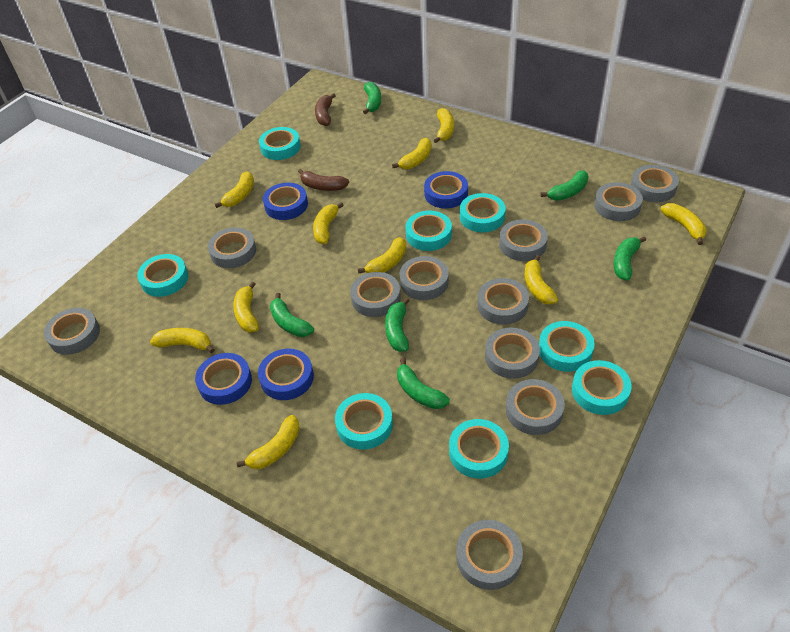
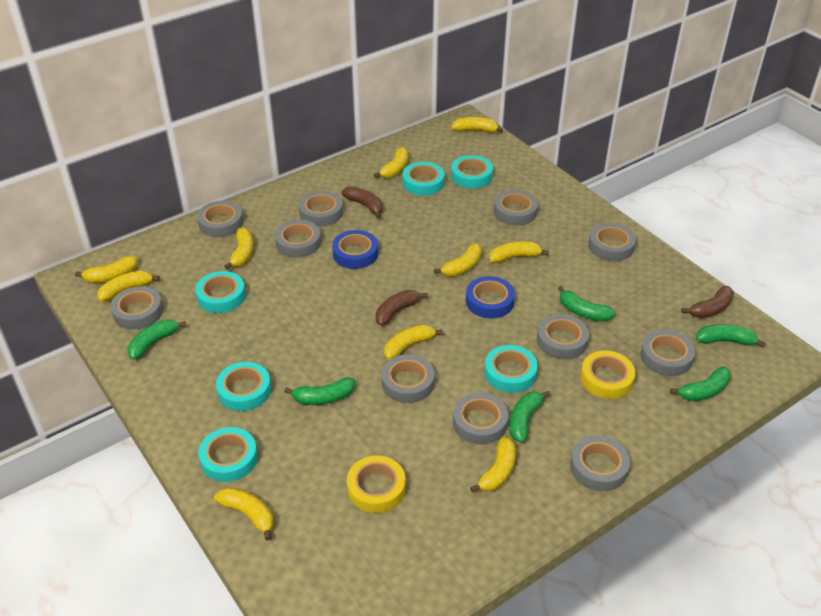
blue tape: [195,353,252,405] [258,349,314,400] [263,183,308,220] [424,171,468,208] = 4 -> [332,230,378,269] [466,276,515,319] = 2
brown banana: [298,169,349,191] [315,93,336,126] = 2 -> [342,186,383,218] [376,290,428,326] [681,286,734,318] = 3
turquoise tape: [137,254,188,297] [259,127,301,160] [335,393,393,449] [406,211,452,251] [449,419,509,479] [460,193,506,232] [539,321,595,372] [572,360,632,415] = 8 -> [195,271,246,313] [198,427,258,482] [216,362,271,411] [402,162,444,196] [451,155,493,189] [484,345,538,393] = 6
yellow tape: none = 0 -> [347,455,406,513] [580,351,635,399] = 2

